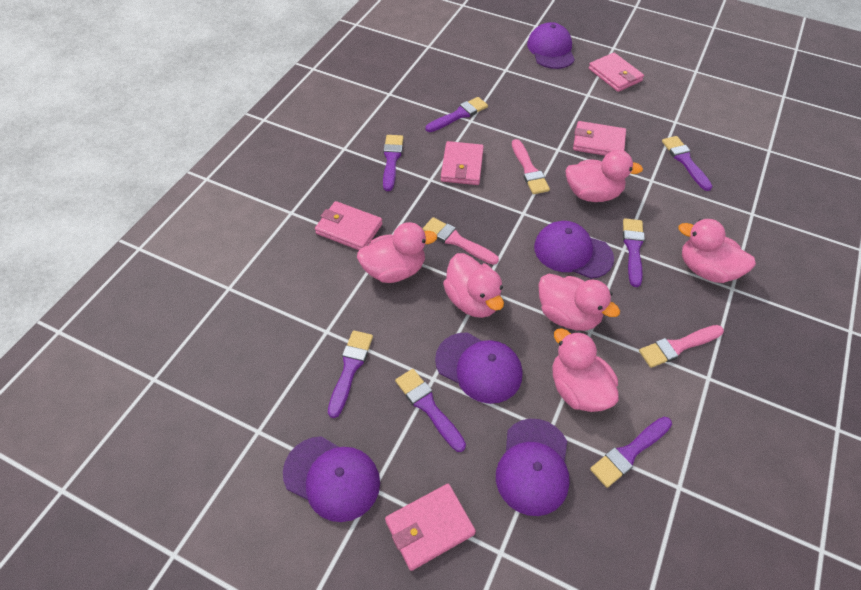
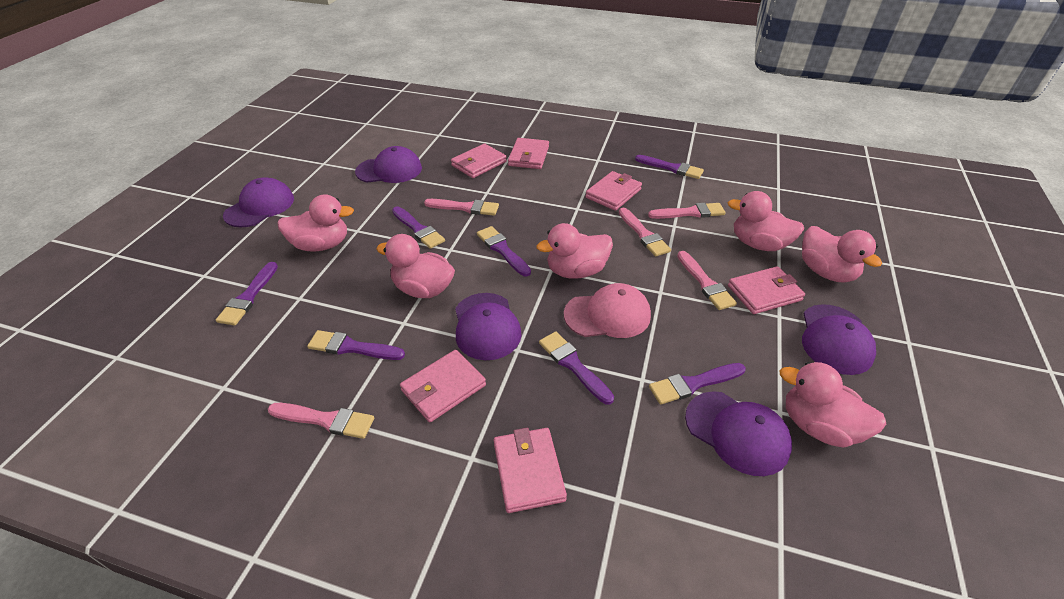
pink brush: [423,217,499,265] [512,139,550,194] [639,325,724,368] = 3 -> [268,403,374,439] [424,199,499,216] [619,208,671,257] [648,203,725,219] [677,251,737,310] = 5
pink cap: none = 0 -> [564,283,651,338] = 1
pink wallet: [315,201,383,250] [385,484,476,571] [441,141,484,185] [573,121,626,156] [589,53,644,92] = 5 -> [400,350,486,422] [451,144,507,178] [494,428,567,513] [508,138,549,169] [585,171,642,211] [728,266,805,314] = 6

